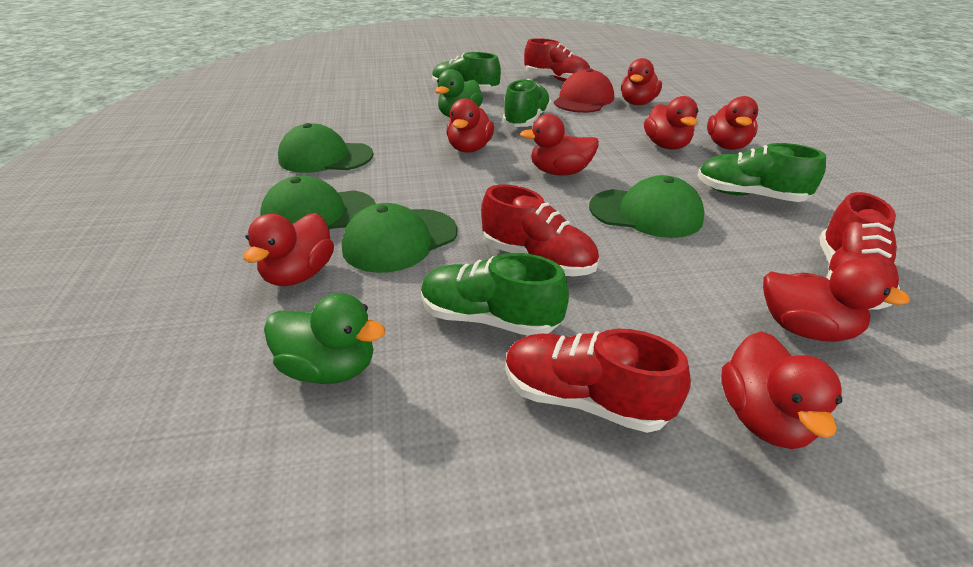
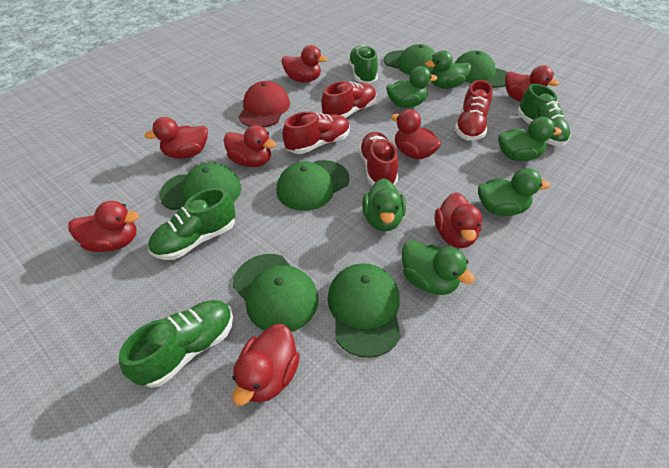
green cap: [260,176,376,230] [278,123,373,173] [342,203,457,273] [589,175,705,238] = 4 -> [159,163,241,210] [233,254,318,332] [276,160,349,211] [328,263,401,358] [384,44,436,75] [455,50,508,88] = 6
green duck: [264,293,385,384] [435,69,483,117] = 2 -> [362,178,406,231] [386,66,438,108] [402,240,475,295] [425,50,471,89] [478,168,550,216] [498,117,562,161] = 6

